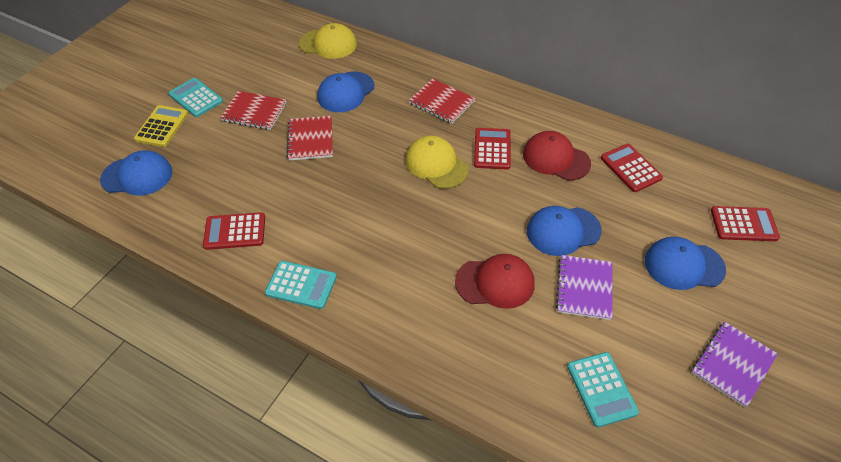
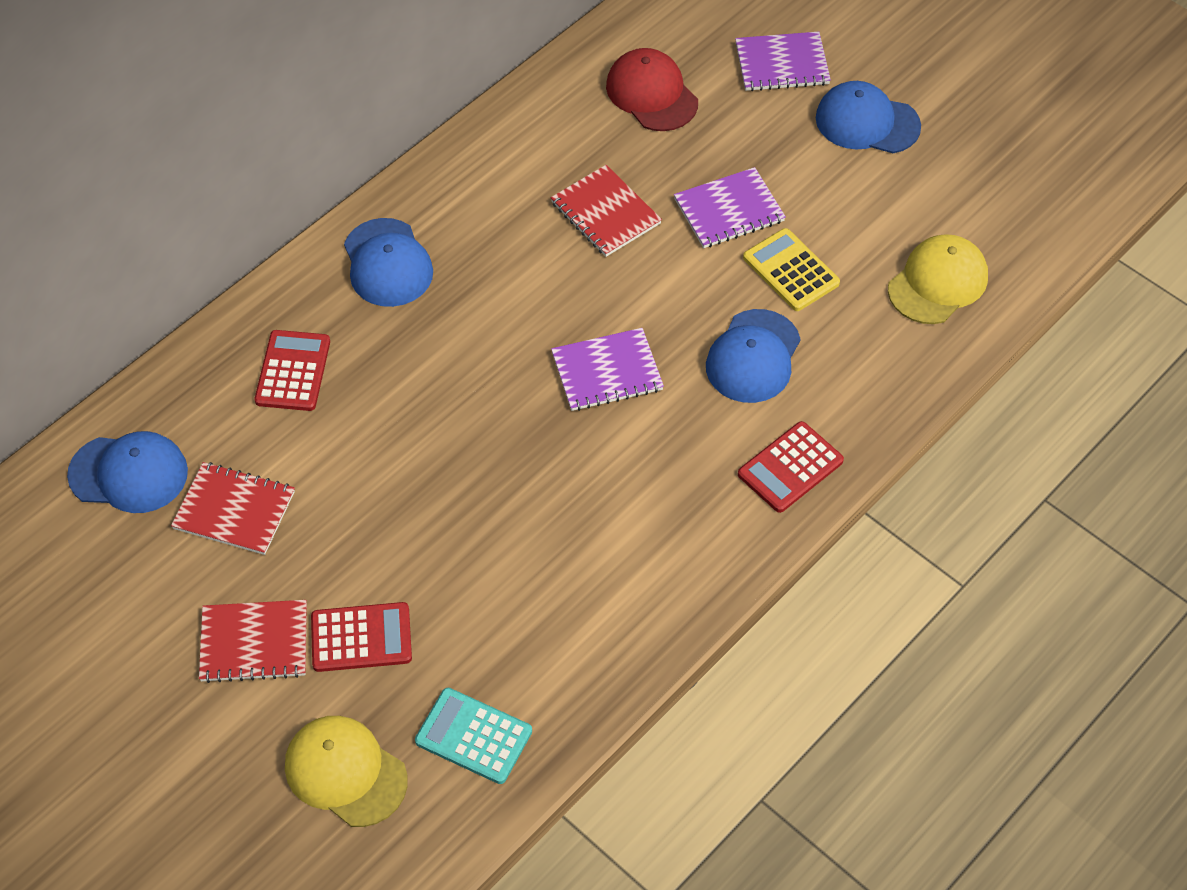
purple notebook: [556,255,612,320] [692,322,778,408] = 2 -> [551,328,664,411] [674,167,786,248] [735,32,831,91] = 3
red calculator: [203,212,265,250] [474,128,511,169] [601,144,663,192] [711,206,780,241] = 4 -> [254,330,330,411] [311,602,412,672] [738,421,844,513] = 3
red cap: [455,254,535,309] [523,131,591,181] = 2 -> [606,48,698,131] = 1
turquoise calculator: [169,78,223,117] [265,261,337,309] [567,352,639,428] = 3 -> [415,688,532,784] = 1

